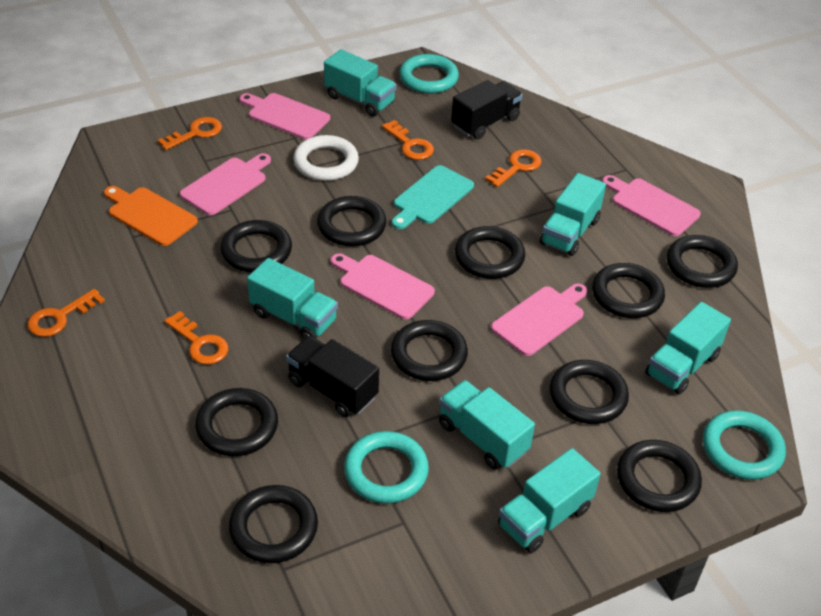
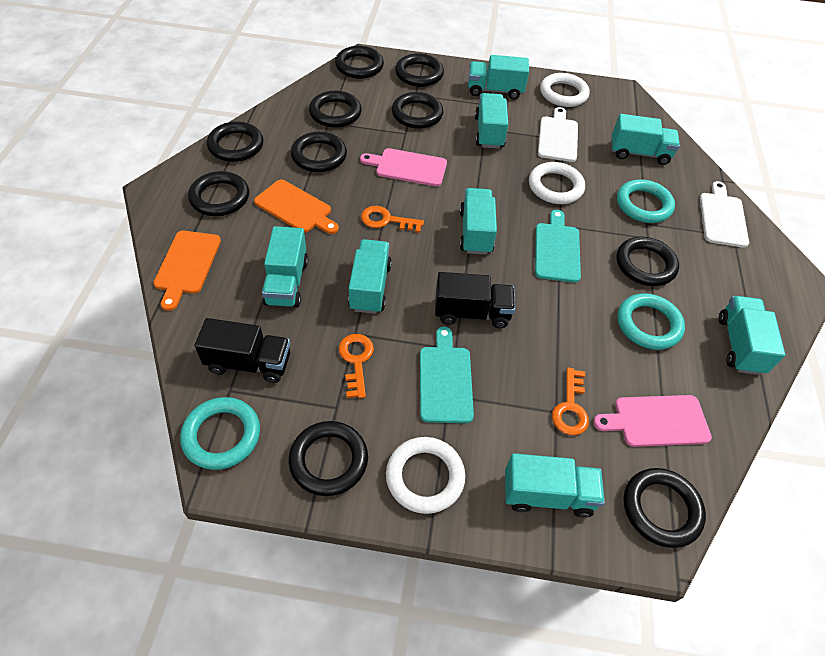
orange cutting board: [104,186,198,246] = 1 -> [153,231,221,311] [254,179,339,234] = 2
orange key: [27,289,105,337] [158,117,222,150] [164,311,228,364] [382,120,434,160] [485,149,541,187] = 5 -> [338,334,374,398] [361,206,424,233] [552,368,589,435] = 3
pink cutting board: [180,153,271,215] [239,93,330,140] [331,253,435,320] [491,284,587,356] [602,175,701,236] = 5 -> [360,148,447,186] [593,395,712,447] = 2
turquoise cutting board: [392,165,474,229] = 1 -> [420,326,474,423] [535,210,581,283] = 2
turquoise truck: [247,258,338,339] [324,49,397,117] [439,380,535,470] [498,448,600,553] [540,173,606,256] [645,302,731,395] = 6 -> [262,226,308,308] [348,239,392,314] [460,188,497,255] [468,55,529,100] [475,93,508,149] [505,453,605,518] [611,114,680,165] [719,296,785,375] = 8
white cutting board: none = 0 -> [538,107,578,162] [700,181,749,248] = 2
white ring: [293,135,359,181] = 1 -> [386,437,465,514] [529,162,585,204] [540,73,590,107] = 3

